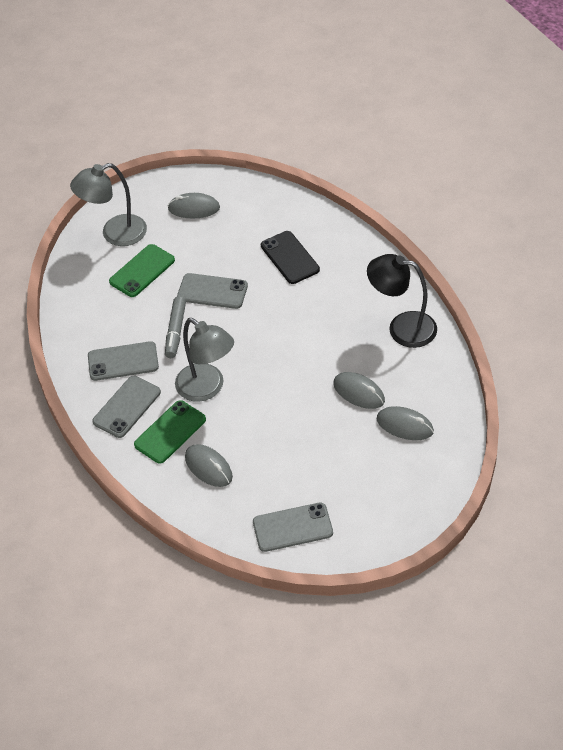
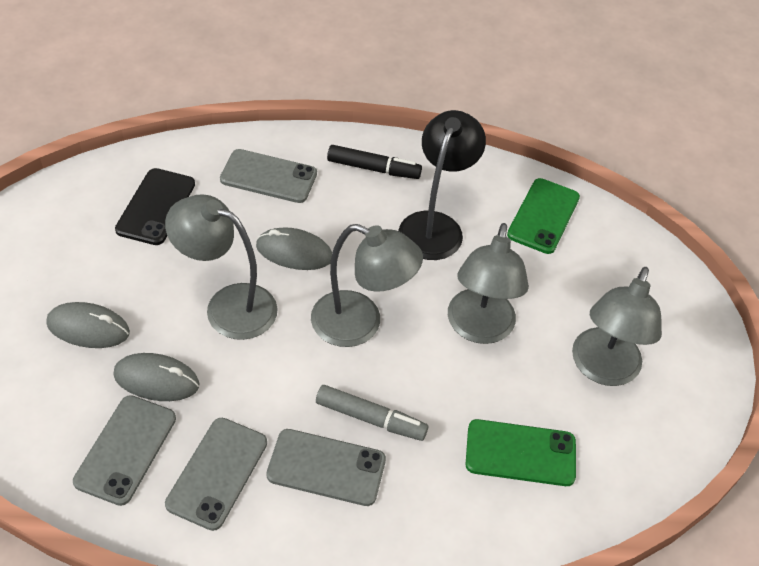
black marker: none = 0 -> [327,145,422,179] = 1
grey lamp: [70,163,147,246] [175,318,234,402] = 2 -> [165,194,278,340] [311,224,423,347] [448,223,529,344] [572,267,662,386] = 4
grey mouse: [168,193,220,218] [185,444,233,487] [333,372,385,409] [376,406,434,440] = 4 -> [46,302,130,348] [113,353,199,401] [256,227,332,270] = 3

